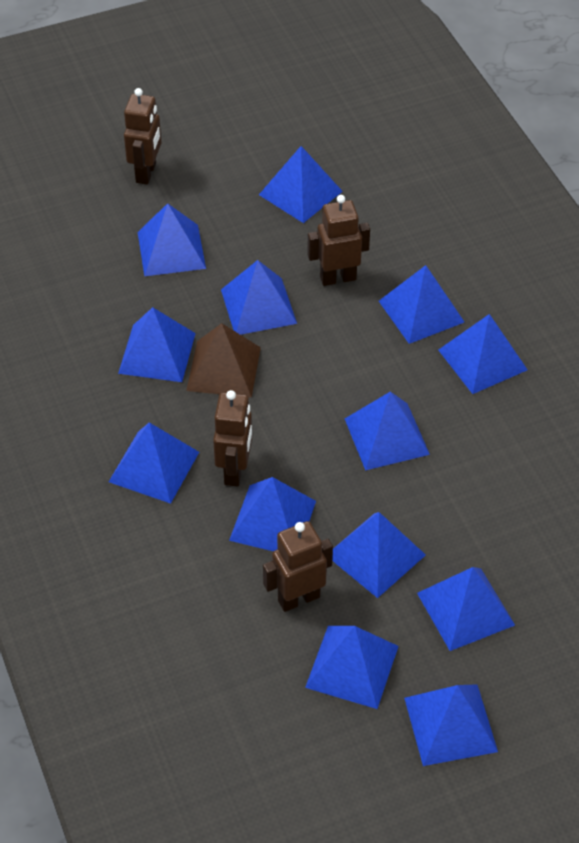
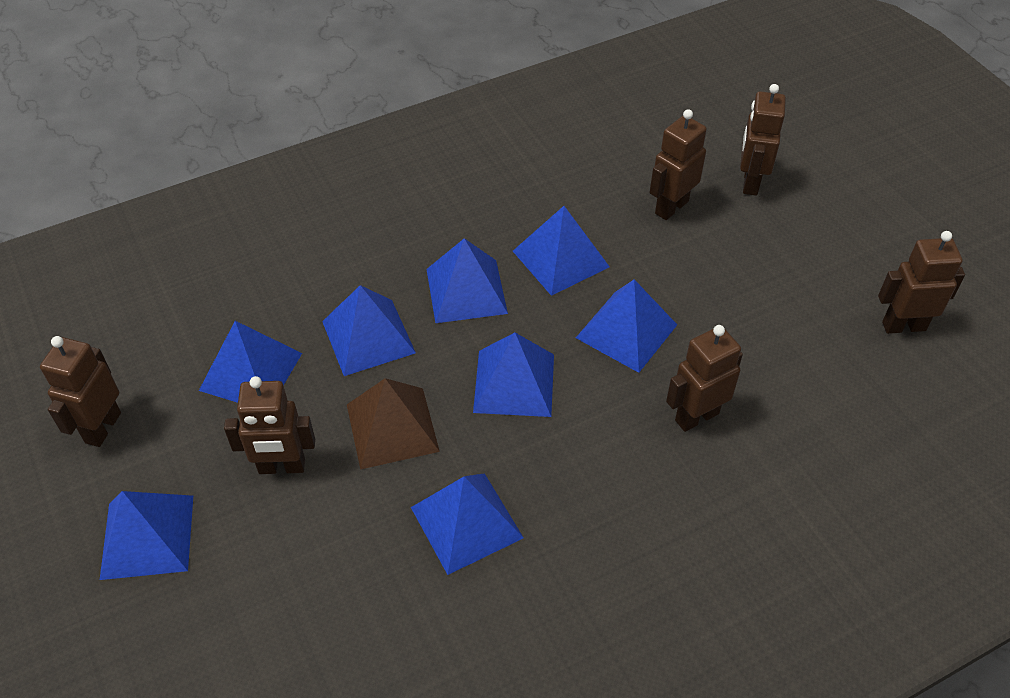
blue pyramid: [109,422,199,504] [118,307,196,382] [138,203,206,276] [221,260,297,335] [229,477,316,551] [259,146,343,223] [305,626,399,709] [332,512,426,598] [345,392,430,470] [379,265,464,344] [404,684,498,766] [417,567,515,651] [438,314,528,394] = 13 -> [100,491,193,580] [199,321,302,403] [322,285,416,376] [411,473,524,575] [426,238,508,323] [473,333,554,417] [513,206,610,296] [576,279,677,373] = 8
brown robot: [124,88,162,185] [213,390,252,487] [263,521,333,612] [307,195,370,286] = 4 -> [40,336,121,447] [224,376,315,474] [649,109,707,220] [666,325,743,432] [740,84,786,196] [878,231,965,334] = 6

